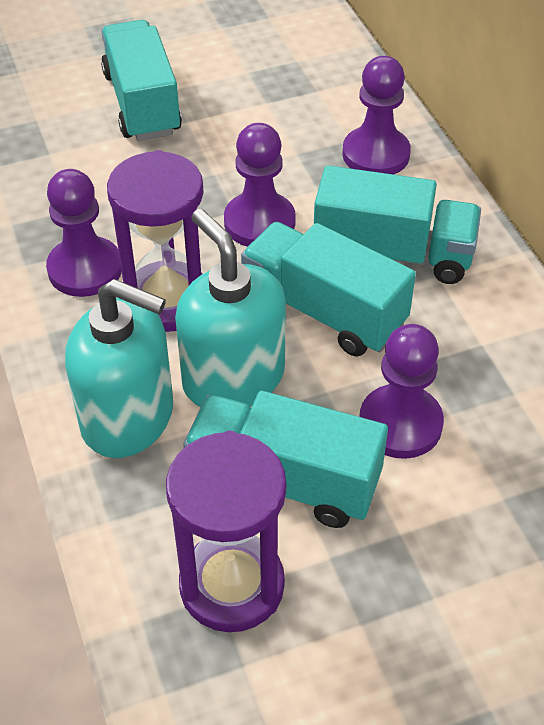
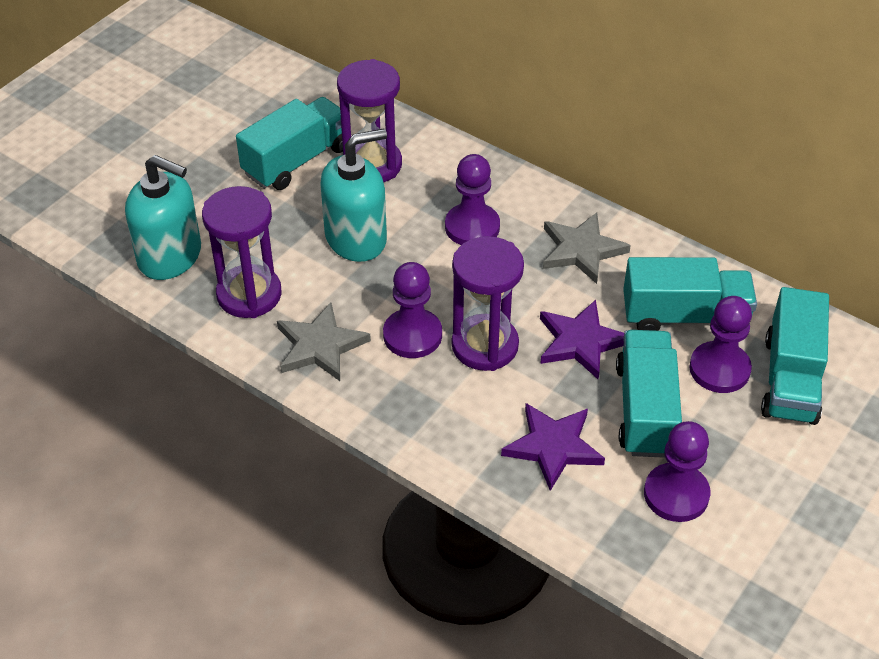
grey star: none = 0 -> [277,303,371,381] [543,212,631,284] = 2
purple hourglass: [107,150,204,332] [166,431,286,632] = 2 -> [202,186,282,318] [337,59,402,183] [452,236,524,371] = 3
purple star: none = 0 -> [501,403,605,491] [540,300,624,379] = 2

